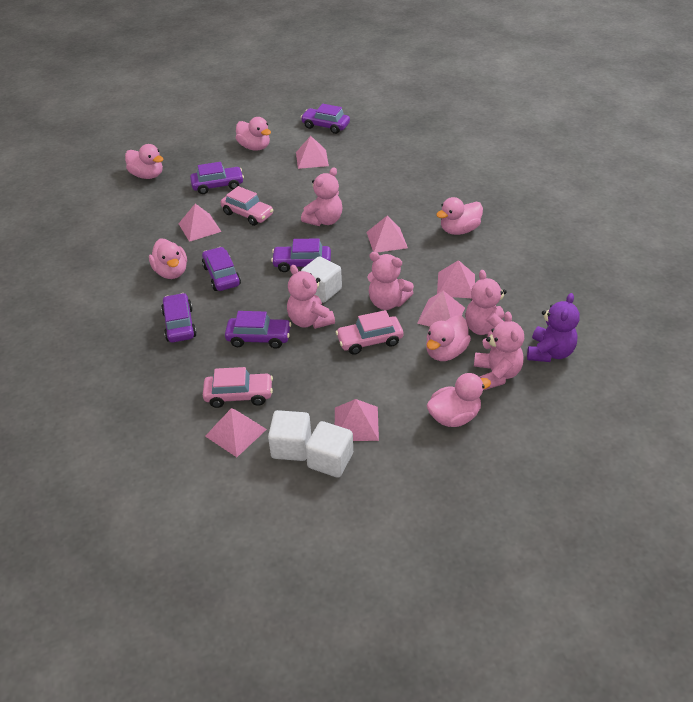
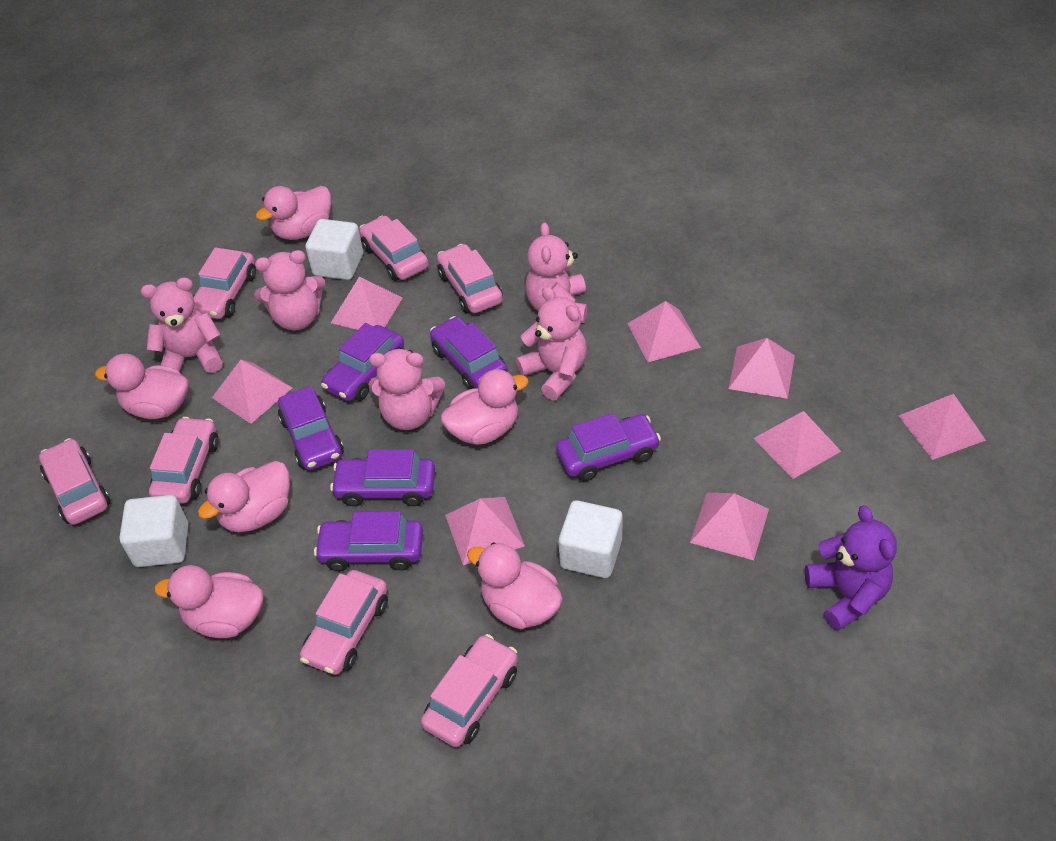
pink car: [203,367,273,408] [221,186,274,226] [336,310,403,355] = 3 -> [39,438,110,525] [149,417,219,504] [193,247,256,319] [300,570,388,675] [359,216,429,281] [421,634,518,747] [437,244,503,313] = 7
pink pyramid: [178,204,222,242] [205,408,267,457] [296,136,329,169] [335,399,379,441] [366,216,408,253] [417,291,465,327] [437,260,475,298] = 7 -> [212,360,292,424] [331,276,403,330] [445,497,525,565] [627,301,701,362] [690,493,769,560] [728,338,795,399] [753,411,841,479] [899,394,986,460] = 8

